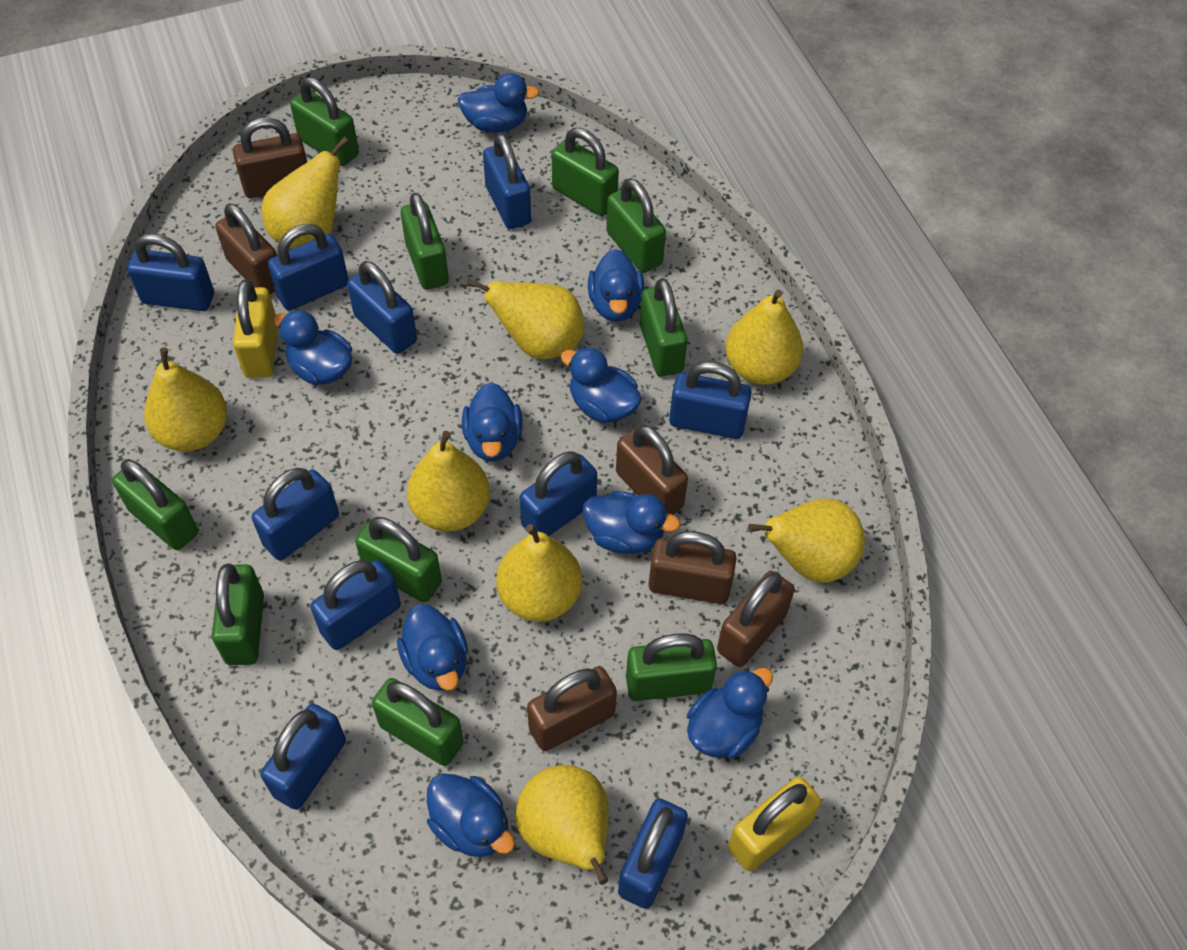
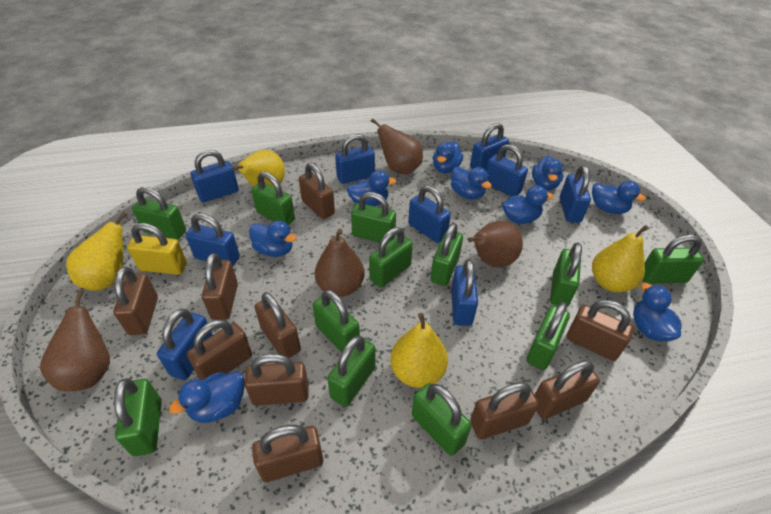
blue padlock: [127,234,214,311] [252,468,339,561] [261,704,346,810] [268,224,349,311] [310,560,401,650] [347,261,417,354] [483,133,531,229] [520,451,597,536] [618,798,688,909] [669,361,752,439] = 10 -> [157,309,213,380] [186,213,240,266] [190,150,239,202] [335,134,375,184] [408,185,451,243] [451,259,478,326] [470,123,509,170] [486,144,528,196] [560,165,591,223] = 9
brown padlock: [215,203,277,294] [233,117,307,198] [527,666,617,751] [616,425,688,515] [649,531,737,604] [717,571,795,667] = 6 -> [113,267,158,335] [187,319,252,380] [202,253,238,320] [244,354,309,406] [252,425,323,482] [255,292,301,358] [299,163,335,219] [470,382,539,439] [535,360,600,419] [567,300,634,361] = 10
brown pear: none = 0 -> [40,289,110,391] [315,229,364,297] [371,118,423,174] [468,221,523,268] = 4
green padlock: [112,459,198,550] [212,563,264,665] [290,77,359,166] [355,517,442,603] [372,678,464,766] [401,193,449,290] [552,128,619,216] [606,178,666,273] [626,633,717,701] [640,278,687,377] = 10 -> [114,378,162,456] [132,187,186,239] [251,172,295,225] [313,289,360,352] [327,335,375,407] [351,192,396,243] [369,227,413,287] [412,383,472,456] [430,223,463,286] [526,302,570,370] [550,242,582,307] [643,234,704,284] = 12
yellow padlock: [233,279,278,378] [728,776,821,871] = 2 -> [127,223,187,275] = 1
yellow pear: [144,347,227,451] [262,137,349,249] [407,431,490,531] [467,279,584,359] [496,524,582,622] [516,765,609,885] [726,290,803,385] [748,498,865,583] = 8 -> [66,212,128,291] [232,150,285,187] [390,313,448,388] [592,225,649,292] = 4

